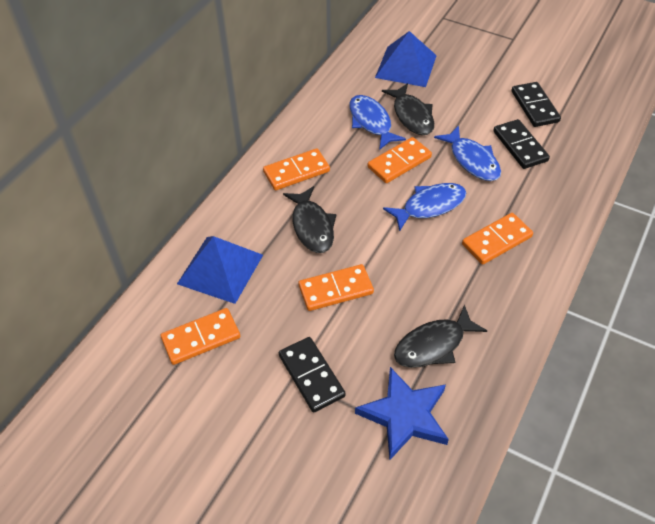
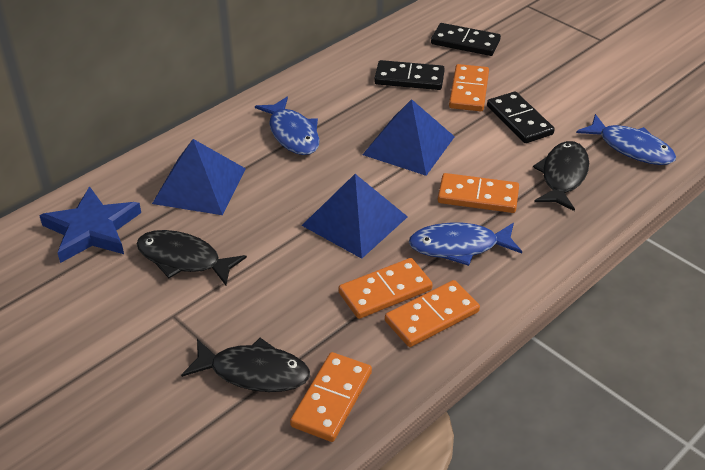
blue pyramid: [177,236,263,304] [375,31,437,87] = 2 -> [152,139,246,215] [301,174,408,259] [362,99,455,176] = 3

